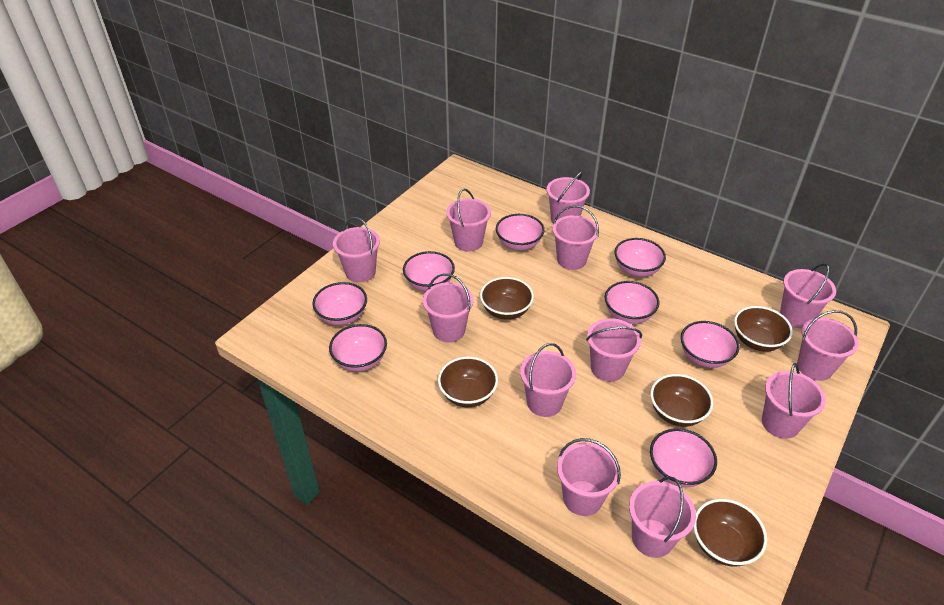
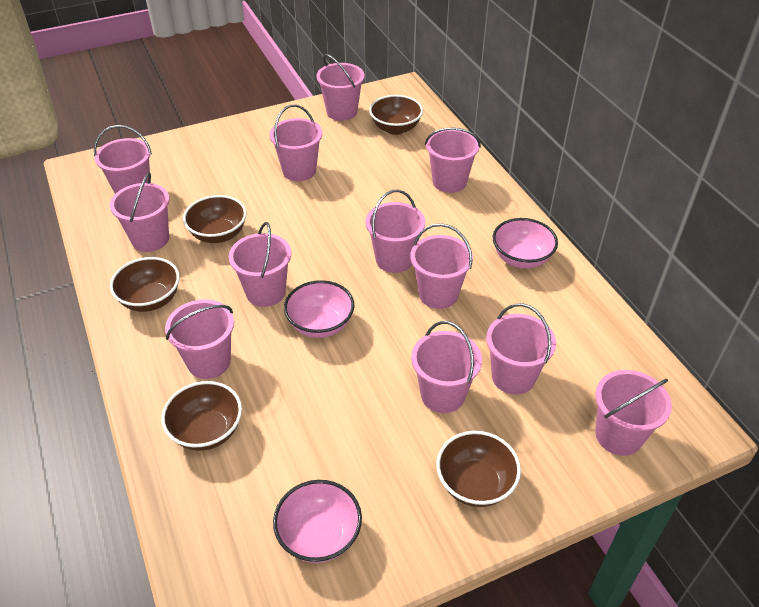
pink bowl: [312,282,367,325] [329,324,387,372] [403,251,455,291] [496,214,545,251] [605,281,660,324] [614,238,666,277] [650,428,717,487] [681,321,740,368] = 8 -> [273,480,362,563] [284,280,354,338] [493,218,558,268] = 3

